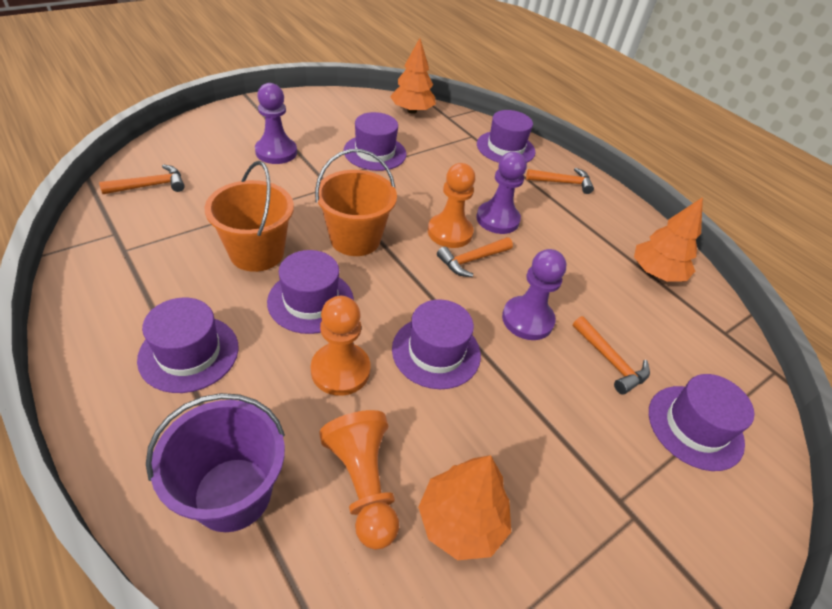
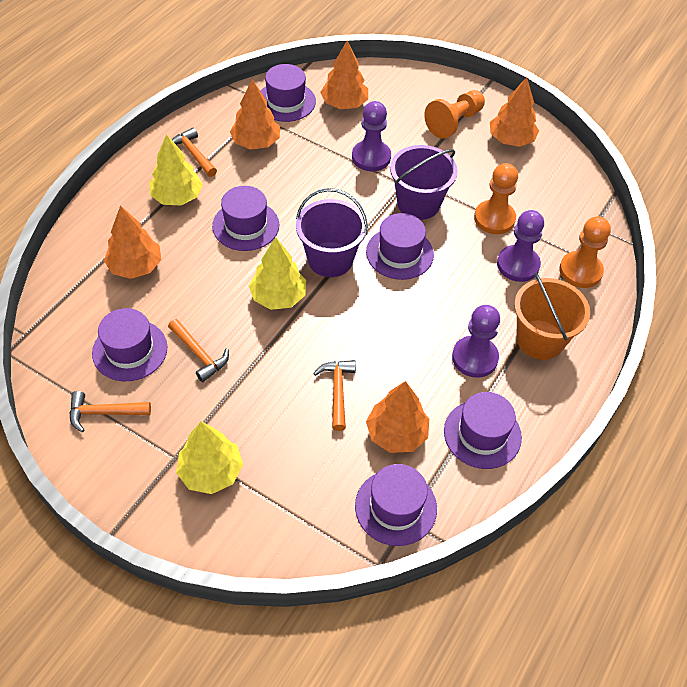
orange bucket: [204,161,294,272] [315,149,397,256] = 2 -> [514,273,590,360] = 1
orange tree: [390,38,436,114] [418,455,511,560] [634,197,703,282] = 3 -> [104,205,161,279] [230,79,280,150] [320,40,368,109] [366,381,429,453] [490,77,539,147] = 5
purple bucket: [146,393,285,532] = 1 -> [296,188,368,277] [390,145,458,220] = 2
yellow tree: none = 0 -> [150,134,203,206] [176,421,243,494] [249,237,306,310] = 3

